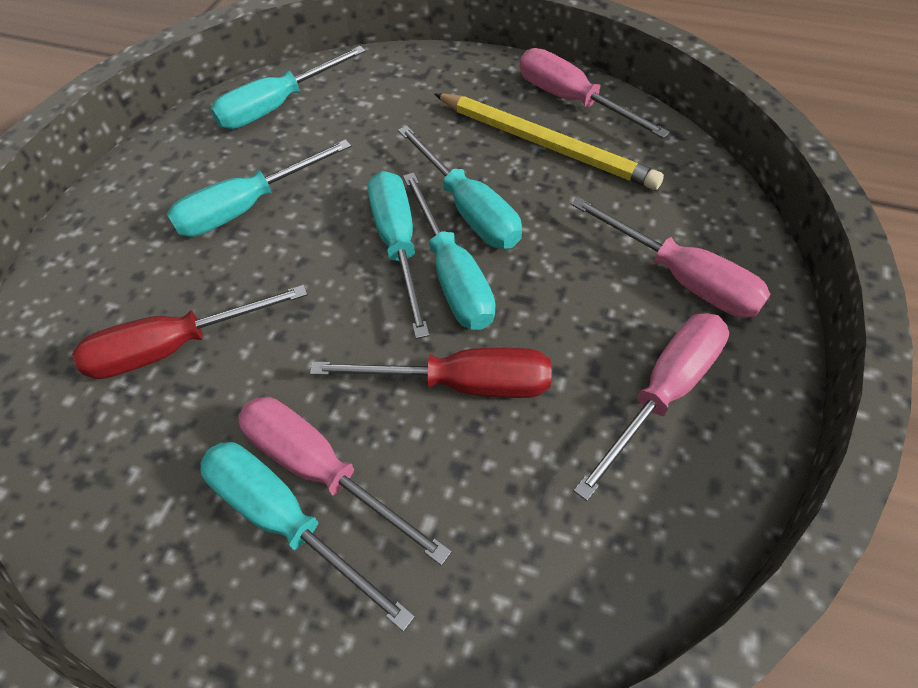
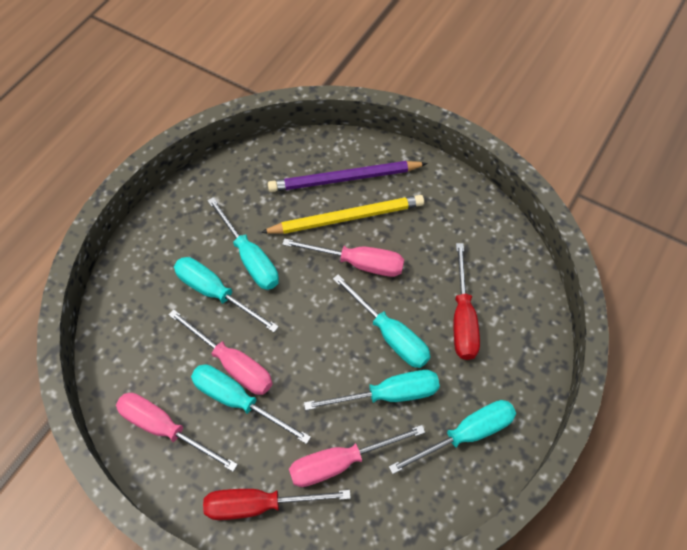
purple pencil: none = 0 -> [268,161,428,192] = 1

